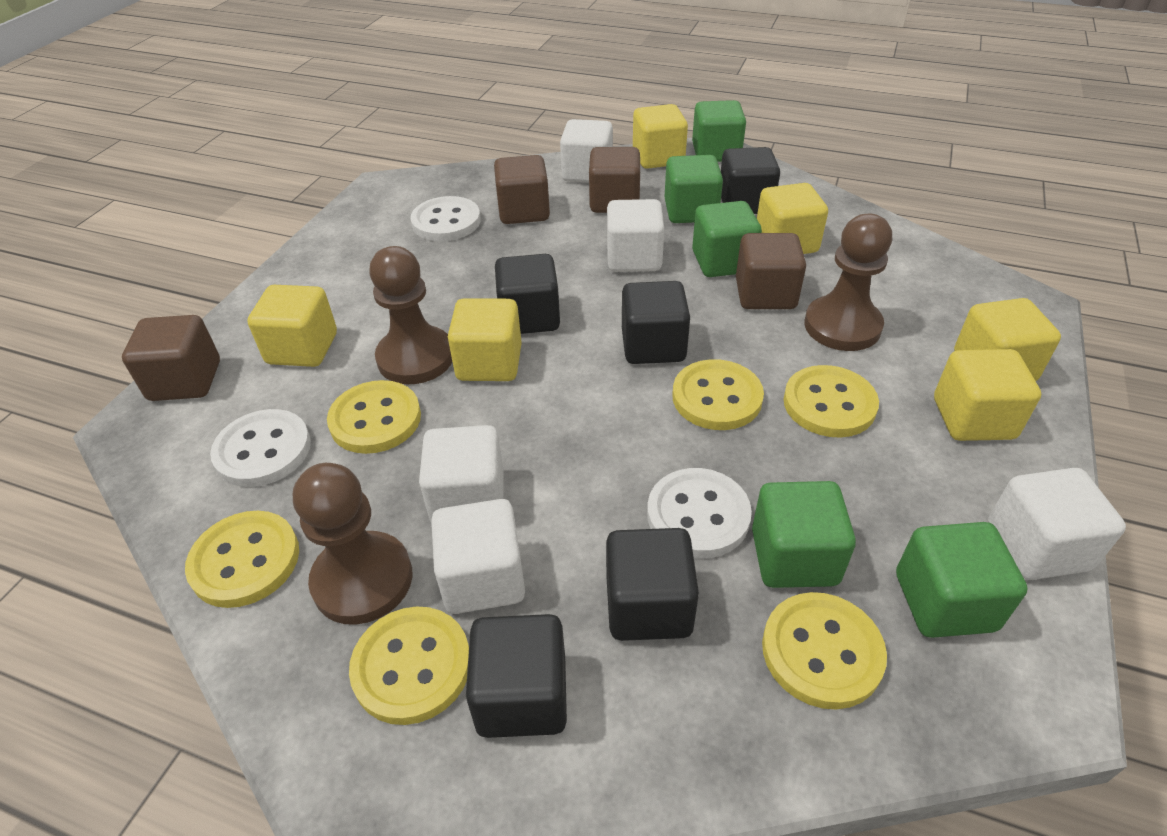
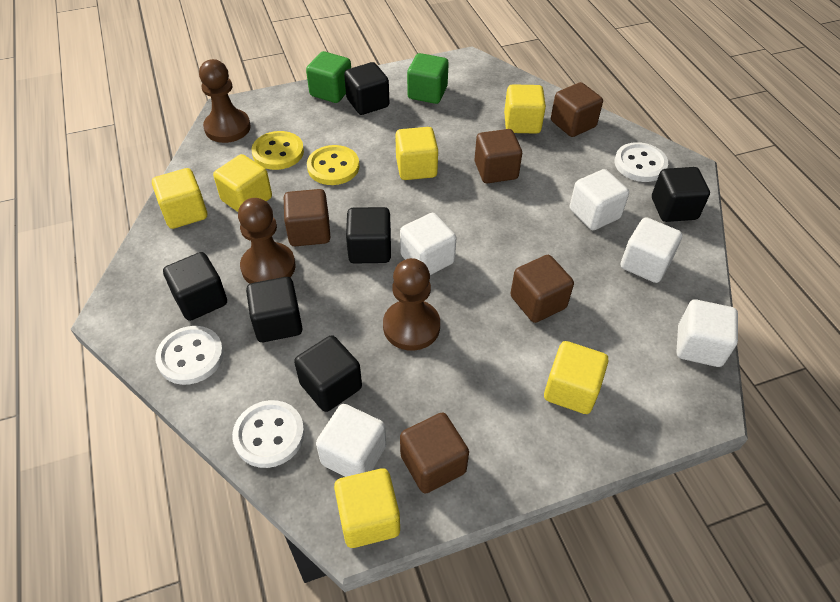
black cube: [466,614,567,738] [495,254,560,334] [606,528,699,641] [622,281,690,364] [721,147,780,214] = 5 -> [163,252,227,321] [246,277,302,342] [294,335,362,412] [344,62,389,115] [346,207,391,264] [652,167,710,222] = 6
brown cube: [122,315,220,401] [494,155,550,224] [589,147,640,213] [736,233,806,309] = 4 -> [284,189,331,246] [400,412,469,494] [475,129,522,183] [510,255,574,323] [551,82,603,137] = 5
green cube: [665,155,723,223] [692,100,746,162] [692,201,762,277] [752,481,856,588] [896,522,1028,638] = 5 -> [306,51,351,103] [407,53,449,104] = 2
yellow button: [185,511,299,608] [327,380,421,454] [349,607,469,725] [672,359,764,430] [762,592,887,709] [783,365,879,438] = 6 -> [252,131,304,170] [307,145,359,185] = 2

